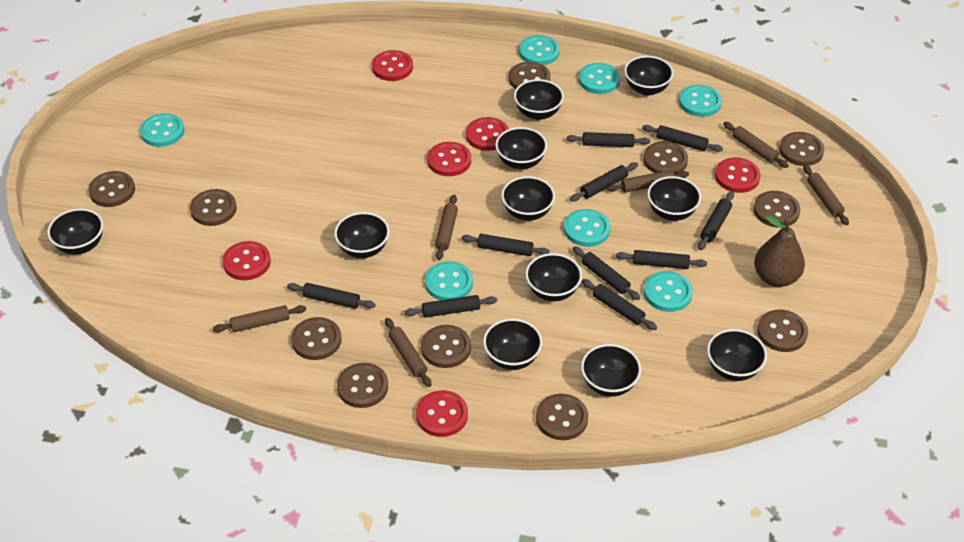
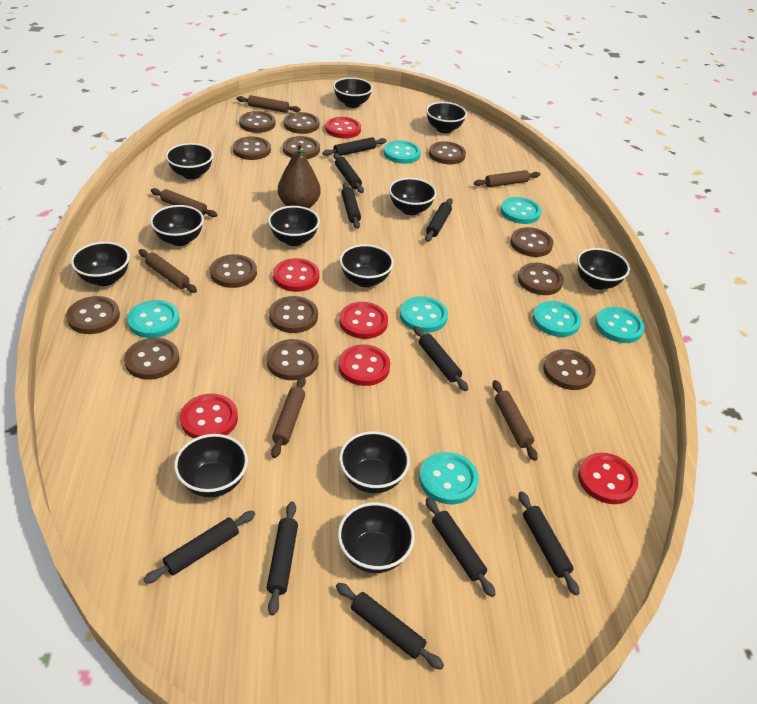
black bowl: [47,208,103,254] [334,212,390,258] [483,319,542,370] [495,127,547,169] [501,176,555,221] [514,79,564,120] [525,253,582,301] [581,344,641,397] [624,56,673,96] [647,176,701,221] [707,329,767,381] = 11 -> [71,242,130,286] [150,205,204,246] [166,143,213,179] [174,434,248,497] [268,206,320,246] [333,77,373,108] [338,502,415,573] [339,431,410,493] [340,244,394,287] [389,178,437,215] [426,102,467,133] [577,248,630,290] = 12
brown button: [88,171,135,207] [190,189,237,226] [291,317,342,360] [337,363,388,408] [421,325,471,368] [509,62,550,89] [536,394,588,440] [643,141,688,174] [753,191,801,228] [757,310,808,352] [779,132,824,166] = 11 -> [66,296,120,334] [124,338,179,380] [210,254,257,288] [233,136,271,160] [239,111,275,133] [266,339,319,380] [269,296,318,333] [283,136,320,159] [284,112,319,134] [429,141,466,165] [510,227,553,257] [518,263,563,295] [543,349,596,390] = 13

